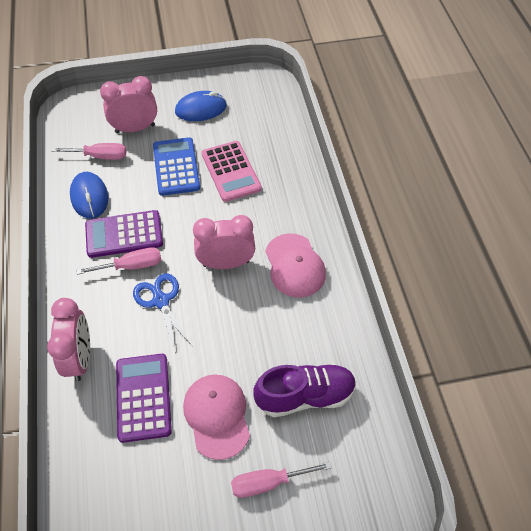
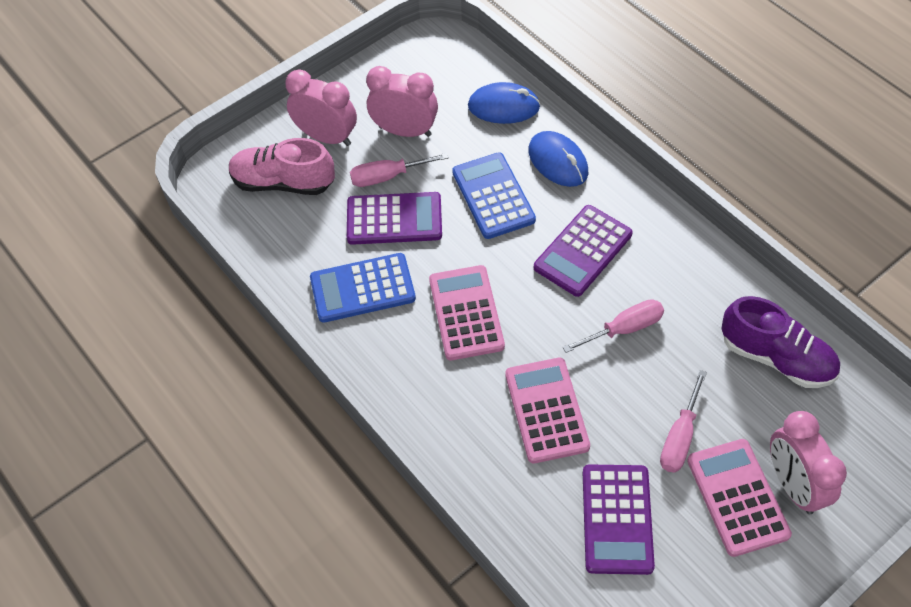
blue calculator: [153,137,200,196] = 1 -> [310,253,416,323] [452,152,536,239] = 2
blue scissors: [133,273,193,353] = 1 -> none = 0
pink calculator: [202,141,262,202] = 1 -> [429,265,505,360] [505,358,590,464] [687,439,792,557] = 3
pink cap: [183,375,250,460] [265,233,326,298] = 2 -> none = 0
pink shoe: none = 0 -> [229,138,335,195] = 1
purple calculator: [85,210,163,258] [116,354,172,443] = 2 -> [347,192,442,245] [534,205,633,297] [583,465,655,575] = 3

